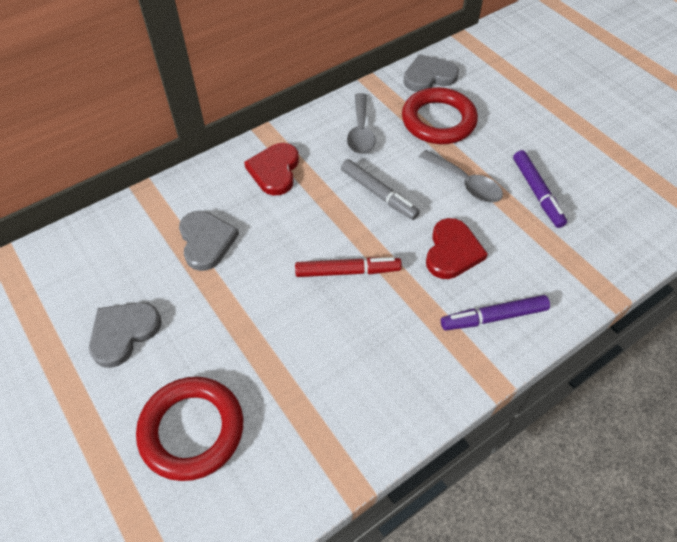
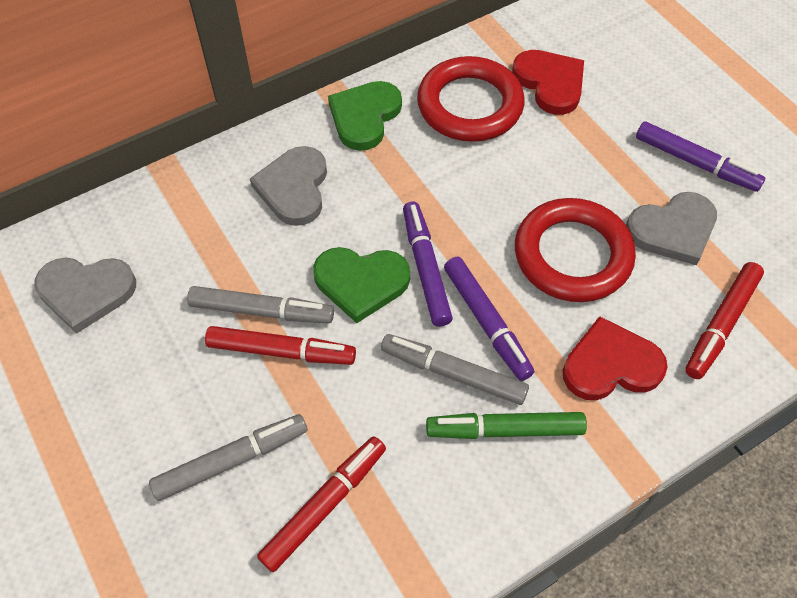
green heart: none = 0 -> [313,247,410,323] [328,81,402,151] = 2
green marker: none = 0 -> [426,412,587,439] = 1
grey marker: [341,159,420,220] = 1 -> [149,414,307,501] [187,286,334,323] [381,334,529,405] = 3
grey spoon: [347,93,376,154] [419,150,503,202] = 2 -> none = 0
purple marker: [441,295,550,330] [513,150,567,228] = 2 -> [403,201,453,327] [444,257,534,381] [636,121,765,192] = 3
red marker: [295,257,402,277] = 1 -> [205,326,356,365] [257,436,386,572] [685,262,764,379] = 3

